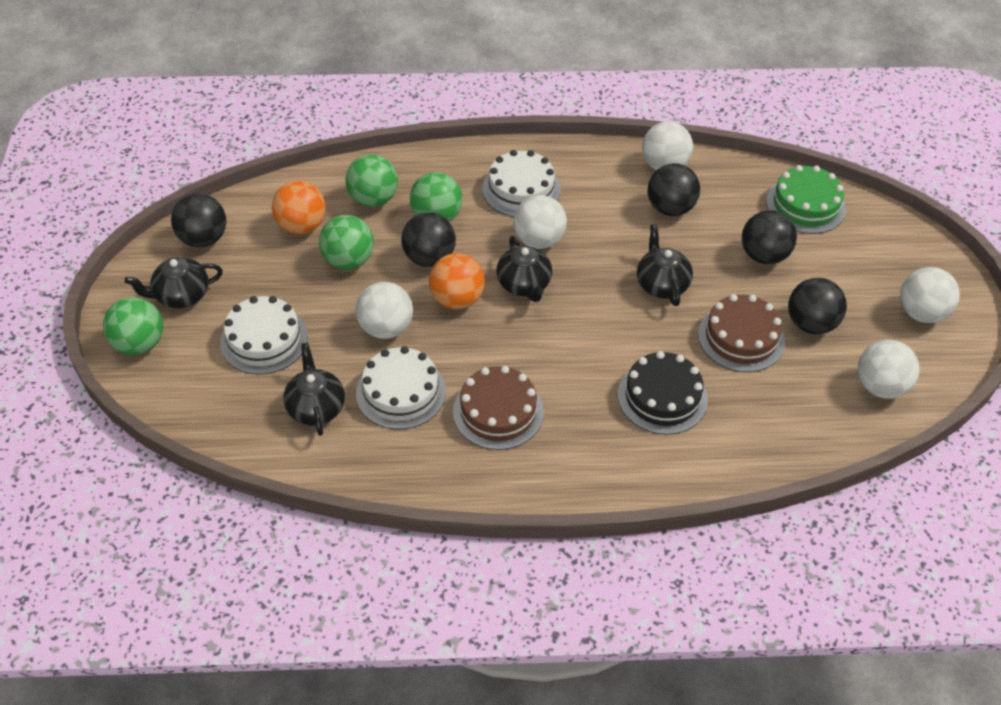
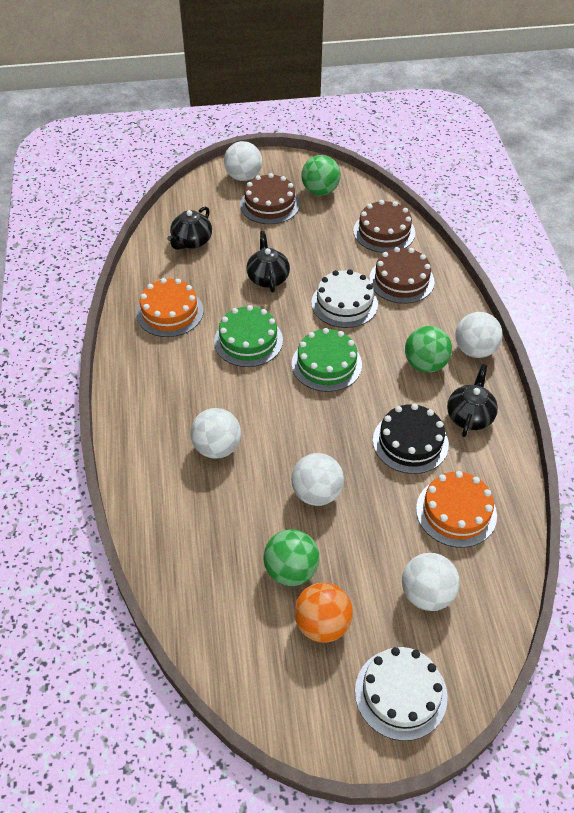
black ball: [171,193,226,248] [401,212,456,267] [647,163,700,216] [742,210,797,264] [788,278,847,334] = 5 -> none = 0
black teapot: [125,257,223,308] [283,343,345,436] [496,236,552,302] [637,224,693,306] = 4 -> [167,206,212,250] [246,231,290,293] [447,364,498,437] = 3
brown cake: [453,366,544,450] [698,294,785,372] = 2 -> [240,173,300,224] [353,200,415,253] [369,247,434,304] = 3
green ball: [103,297,163,355] [319,215,374,269] [345,154,398,207] [410,172,462,222] = 4 -> [264,529,319,586] [301,155,340,196] [405,326,452,373] = 3
green cake: [766,165,846,234] = 1 -> [214,305,283,367] [292,328,362,392] = 2
orange ball: [272,181,326,234] [429,253,485,309] = 2 -> [294,583,353,643] = 1
orange cake: none = 0 -> [136,278,204,337] [416,471,497,548] = 2
white cake: [220,296,308,375] [356,346,446,429] [482,150,560,217] = 3 -> [311,269,378,328] [355,647,448,741] = 2

